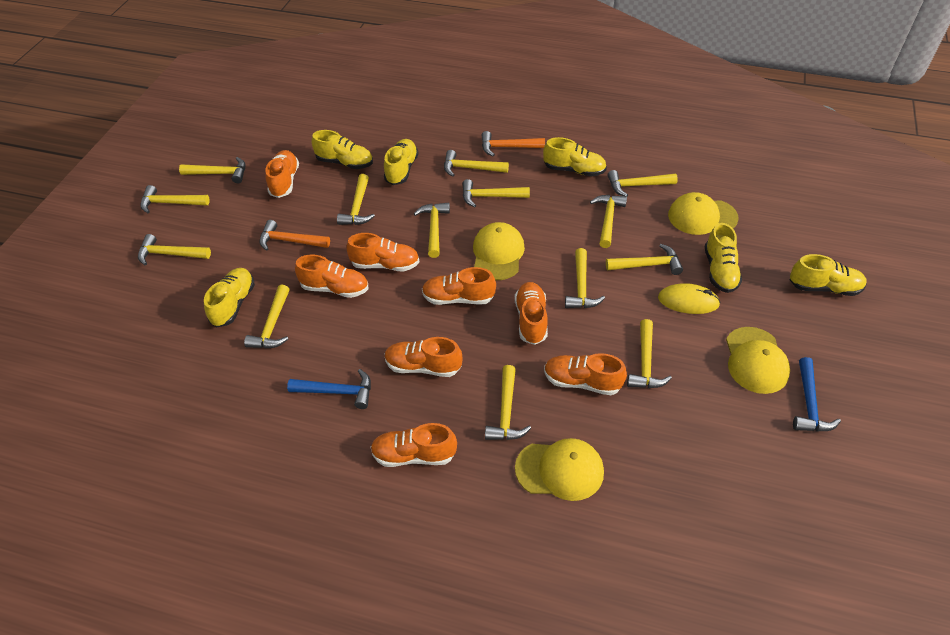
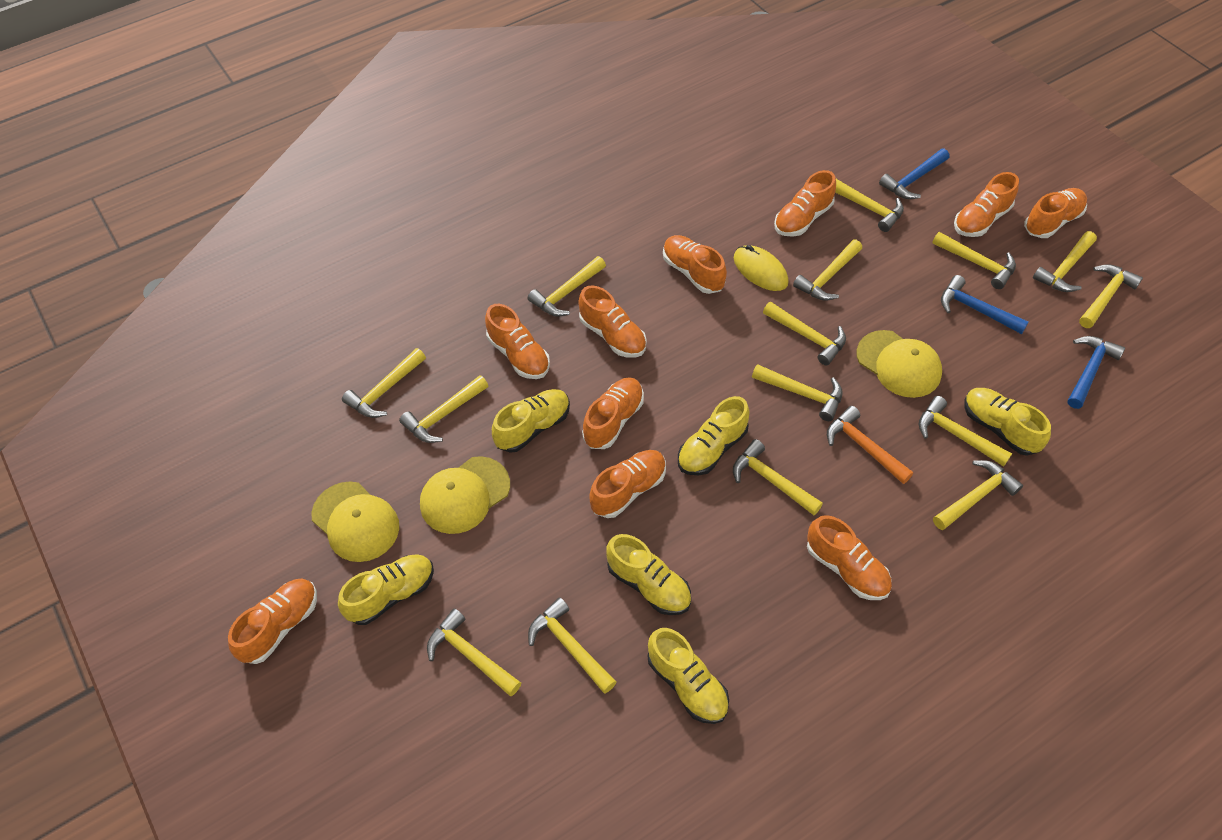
blue hammer: [287,369,371,409] [793,357,841,431] = 2 -> [879,149,949,199] [941,275,1029,334] [1068,336,1125,409] = 3
orange hammer: [259,220,330,251] [482,131,545,157] = 2 -> [827,406,913,484] = 1
orange shoe: [265,150,299,198] [295,255,368,298] [346,233,419,272] [370,423,457,467] [384,337,462,377] [422,267,496,305] [515,282,548,345] [544,353,627,395] = 8 -> [228,579,317,664] [485,304,550,379] [579,286,647,358] [582,377,644,449] [589,450,666,518] [663,235,727,294] [774,170,836,237] [807,515,892,600] [954,172,1019,237] [1024,188,1087,238] = 10
yellow cap: [473,222,525,280] [515,438,604,501] [668,192,739,235] [726,327,790,394] = 4 -> [311,482,399,562] [420,456,510,534] [856,330,942,398] = 3
yellow hammer: [138,234,211,265] [140,185,210,213] [179,157,245,183] [244,285,290,348] [337,174,375,225] [414,202,450,258] [444,150,509,177] [462,179,530,207] [485,365,531,440] [565,248,605,308] [590,195,627,248] [606,244,683,275] [607,170,678,197] [627,319,672,388] = 14 -> [342,348,426,418] [399,375,488,443] [427,608,521,696] [528,256,606,316] [528,597,616,694] [733,439,823,515] [752,364,843,421] [763,302,846,366] [793,240,862,301] [835,179,904,232] [919,396,1012,467] [932,232,1016,289] [933,460,1023,530] [1033,231,1097,292] [1079,264,1143,328] = 15

